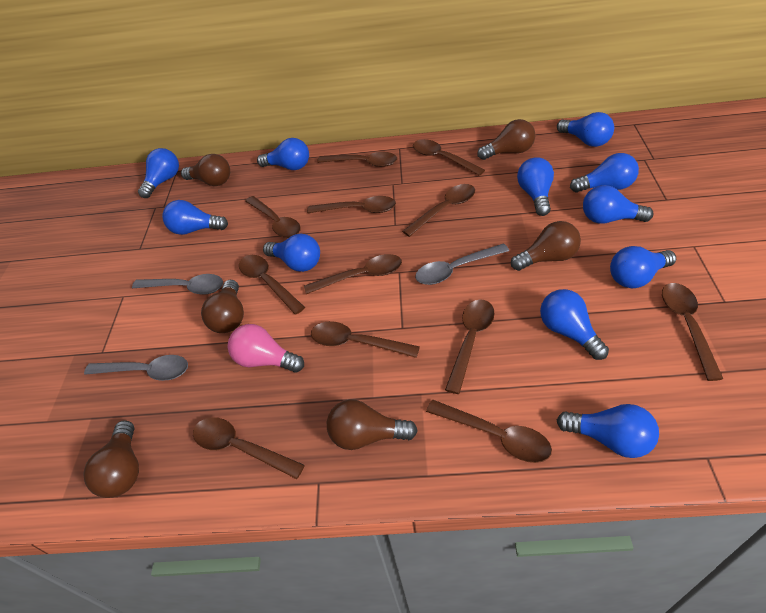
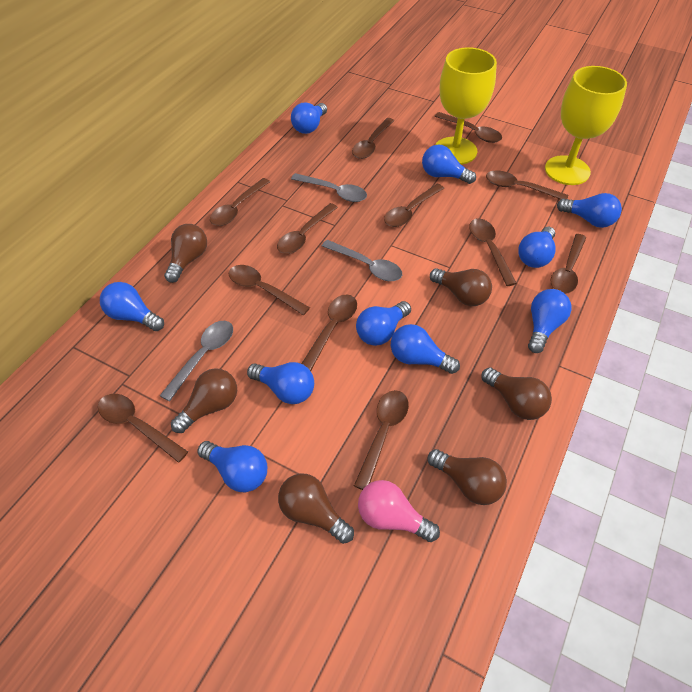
blue light bulb: [138,148,179,198] [162,200,228,235] [257,138,309,170] [263,233,320,272] [517,157,554,216] [540,289,609,360] [557,112,614,147] [557,404,659,458] [570,153,639,193] [583,185,654,224] [610,246,676,288] = 11 -> [100,282,164,331] [197,441,267,492] [247,362,314,404] [291,103,327,134] [356,301,411,346] [391,324,460,374] [422,144,476,184] [518,227,556,268] [528,289,572,353] [557,193,622,228] = 10
yellow goblet: none = 0 -> [435,47,497,165] [545,66,627,185] = 2

